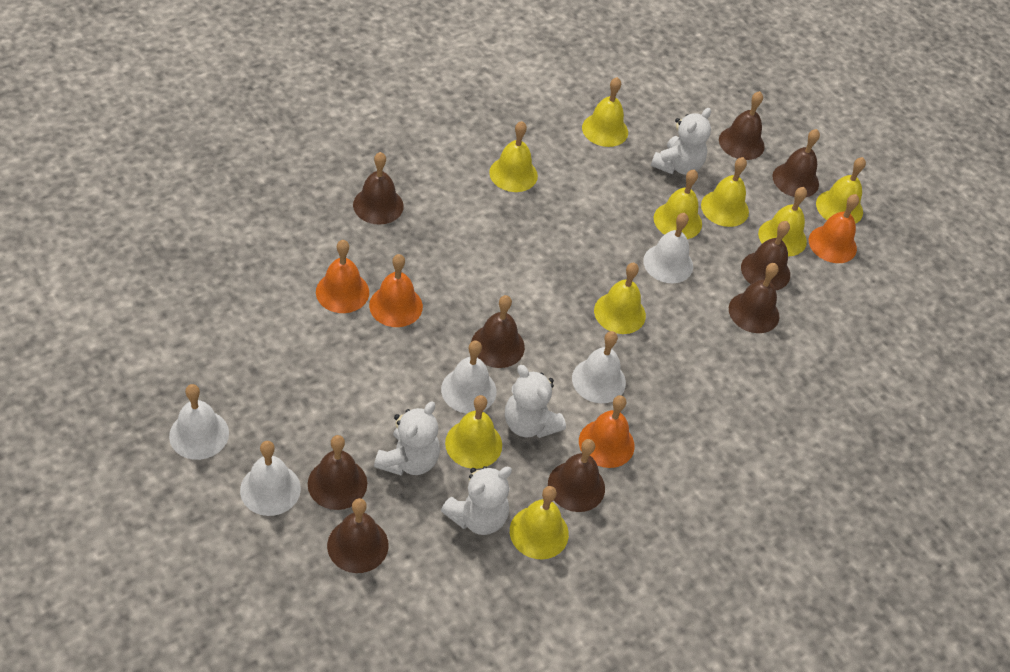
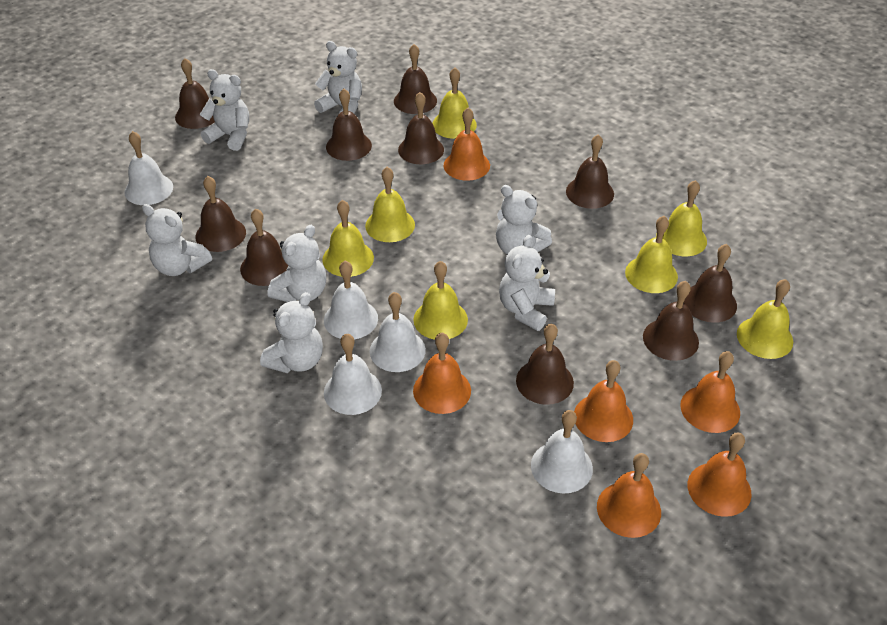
brown bell: [308,435,367,510] [327,498,389,573] [353,152,404,225] [471,295,525,368] [548,439,605,512] [719,91,765,160] [729,263,779,333] [741,221,790,290] [772,129,820,197] = 9 -> [175,58,215,129] [195,176,246,252] [240,209,288,286] [326,89,372,161] [394,44,437,114] [398,92,444,164] [516,323,574,405] [566,134,614,209] [643,281,699,361] [683,244,737,323] = 10
orange bell: [316,240,369,313] [369,254,423,327] [579,395,635,468] [809,194,859,263] = 4 -> [413,333,471,414] [444,107,490,181] [574,360,633,442] [597,453,661,538] [680,351,740,433] [688,432,752,517] = 6
white teddy bear: [374,401,440,476] [441,466,512,535] [505,365,566,438] [651,108,711,175] = 4 -> [142,204,212,276] [200,69,249,151] [260,292,323,373] [268,225,326,302] [314,41,362,114] [496,185,552,254] [499,235,555,331] = 7
yellow bell: [445,395,502,469] [489,121,538,192] [510,486,569,559] [582,77,628,147] [594,263,646,334] [654,170,702,239] [701,157,749,227] [758,187,807,256] [816,157,866,224] = 9 -> [322,200,374,277] [365,167,415,242] [413,261,468,340] [432,68,477,139] [625,216,678,293] [656,180,707,256] [737,279,793,359] = 7

